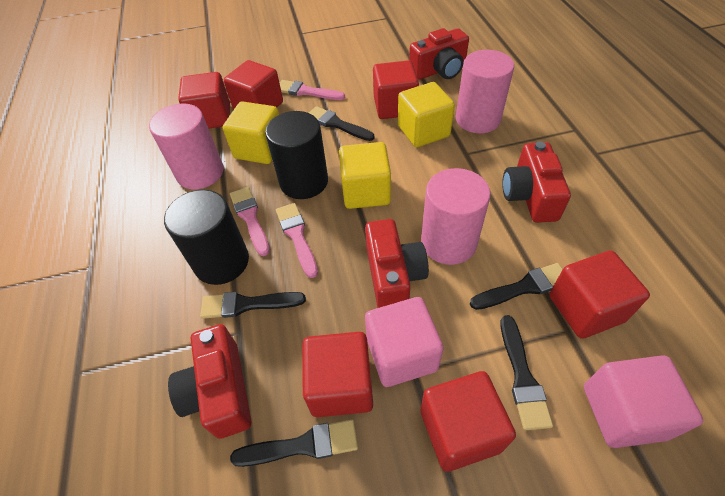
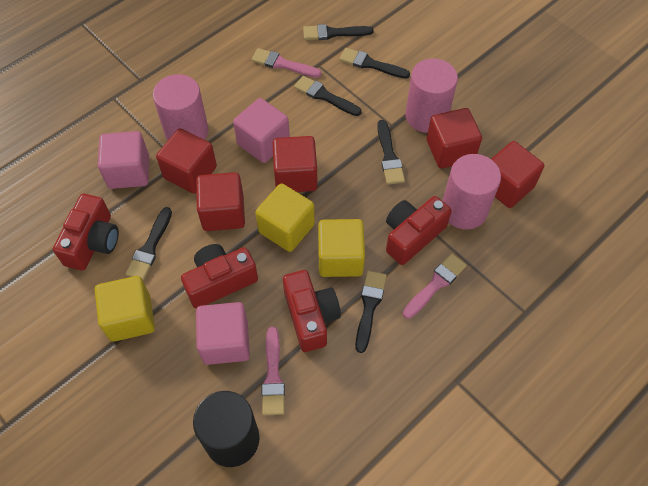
black brush: [200,292,306,319] [230,419,358,467] [309,106,375,141] [470,263,563,310] [500,315,553,430] = 5 -> [126,207,172,280] [294,76,361,116] [303,24,374,40] [339,48,410,79] [355,271,387,353] [377,120,405,185] = 6
black cylinder: [164,190,249,285] [265,111,328,199] = 2 -> [193,391,260,467] = 1
pink cube: [365,297,444,387] [584,355,703,448] = 2 -> [98,131,149,189] [196,302,250,365] [233,98,290,163] = 3
red cube: [178,72,230,129] [224,60,283,110] [302,332,373,417] [373,60,419,119] [421,371,516,472] [549,251,650,339] = 6 -> [156,129,217,194] [196,172,245,231] [272,136,317,192] [427,108,482,169] [491,141,544,208] = 5

